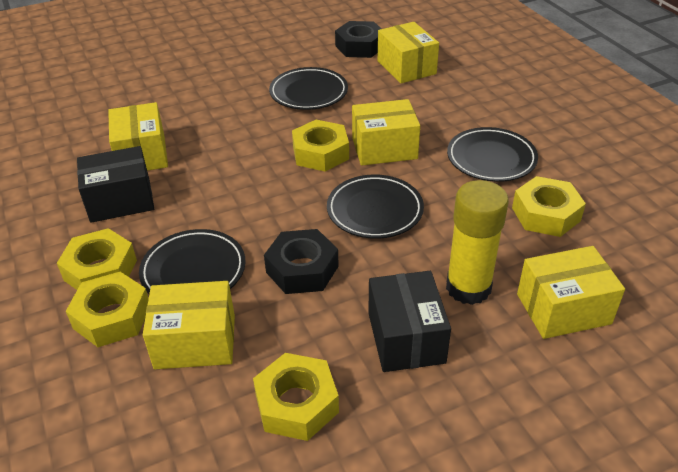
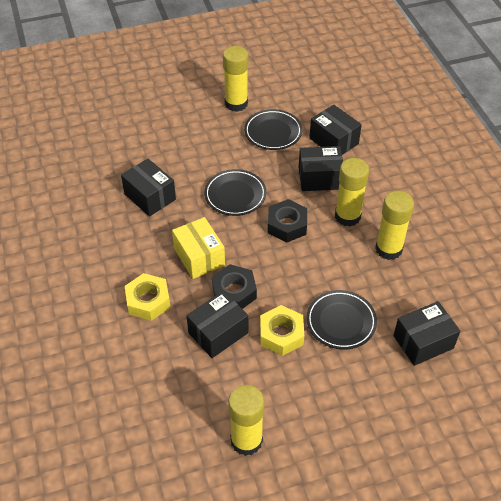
black box: [77,146,154,223] [368,271,451,372] = 2 -> [121,159,176,217] [187,291,248,358] [299,146,343,191] [309,105,362,155] [393,301,460,366] = 5
black plate: [139,229,246,294] [269,67,348,110] [327,175,424,239] [447,127,538,182] = 4 -> [204,169,266,216] [244,109,302,150] [306,290,377,350] = 3
yellow box: [108,102,168,171] [143,281,235,369] [352,99,420,166] [377,22,439,83] [517,246,625,339] = 5 -> [172,217,225,279] = 1
yellow glue stick: [446,180,509,305] = 1 -> [223,46,248,112] [228,385,264,456] [335,158,369,227] [375,191,414,260] = 4
yellow nut: [57,228,137,290] [66,272,149,347] [253,353,339,441] [292,120,349,171] [512,176,586,237] = 5 -> [125,273,171,321] [260,305,304,356] = 2

